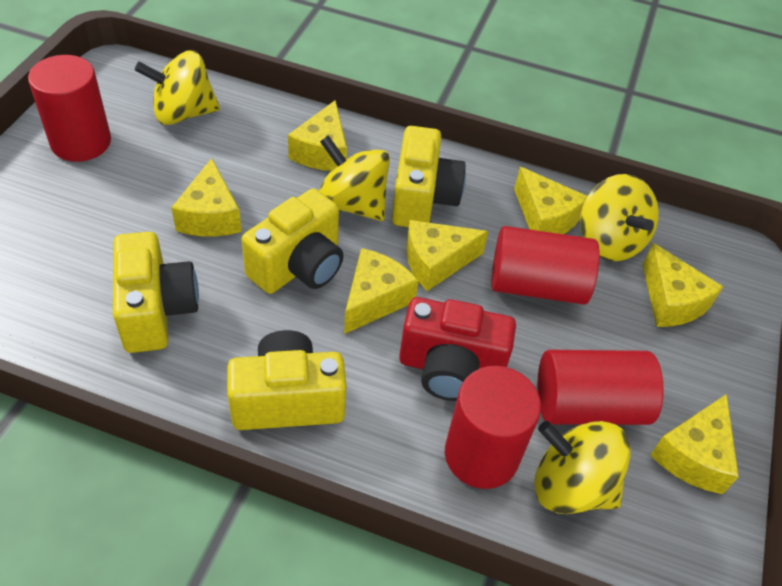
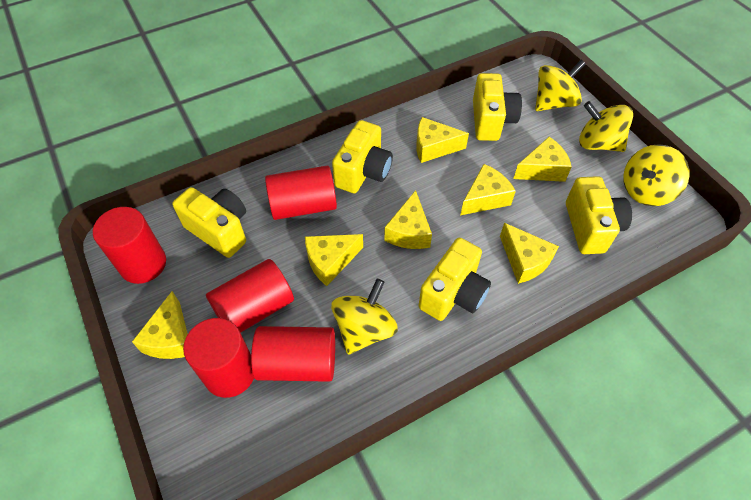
red camera: [399,297,516,401] = 1 -> none = 0
red cylinder: [28,55,111,162] [445,366,541,489] [491,226,600,304] [538,350,664,425] = 4 -> [93,207,166,284] [183,318,254,398] [206,259,294,333] [251,326,335,382] [265,166,337,220] = 5
yellow camera: [113,232,199,353] [227,330,346,430] [242,189,344,294] [392,126,466,227] = 4 -> [172,187,246,258] [332,120,393,193] [419,238,491,321] [473,73,522,141] [566,176,632,254] = 5

